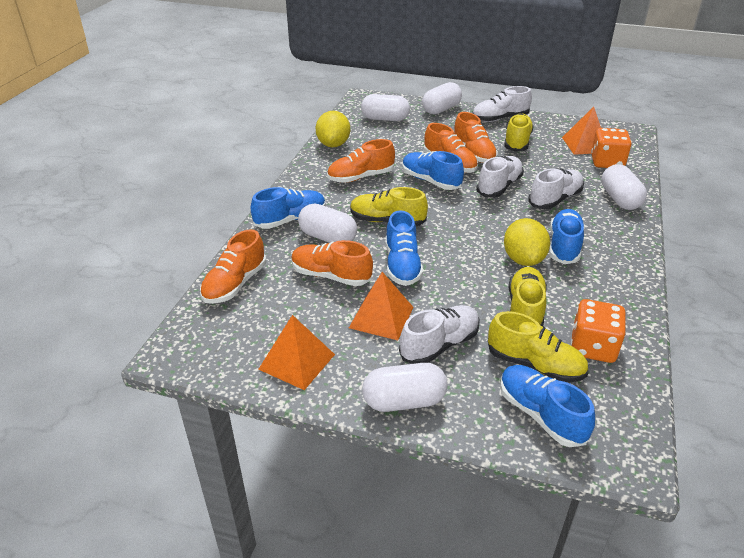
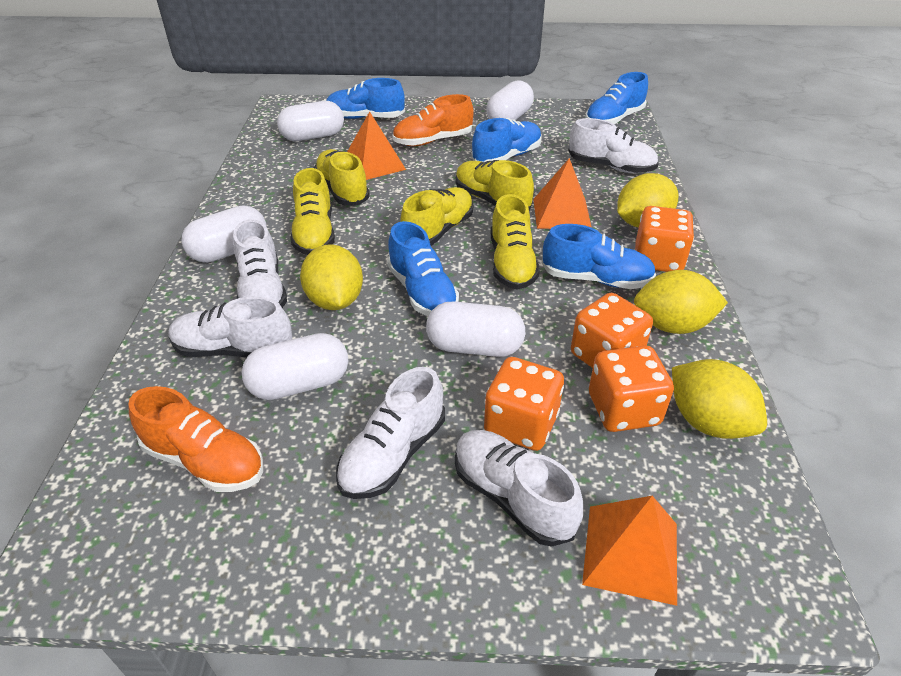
orange dice: [571,299,626,363] [591,128,631,168] = 2 -> [484,357,564,451] [571,293,653,368] [589,346,674,432] [635,206,694,272] = 4
orange shoe: [200,229,266,304] [291,240,373,286] [327,139,395,183] [424,123,478,173] [454,112,498,163] = 5 -> [128,386,263,492] [392,94,474,146] = 2
white shoe: [399,305,479,364] [472,86,532,122] [476,156,524,197] [528,168,584,209] = 4 -> [169,296,292,358] [233,219,287,308] [336,367,445,499] [455,430,583,547] [569,118,659,173] = 5
yellow lemon: [316,111,350,147] [504,218,550,266] = 2 -> [300,244,363,310] [617,173,678,227] [634,270,728,334] [672,359,767,439] = 4
yellow shoe: [350,187,428,226] [488,311,589,382] [504,113,534,152] [508,267,547,327] = 4 -> [290,168,335,255] [314,149,370,206] [400,187,473,246] [455,160,534,210] [490,194,540,290] = 5

